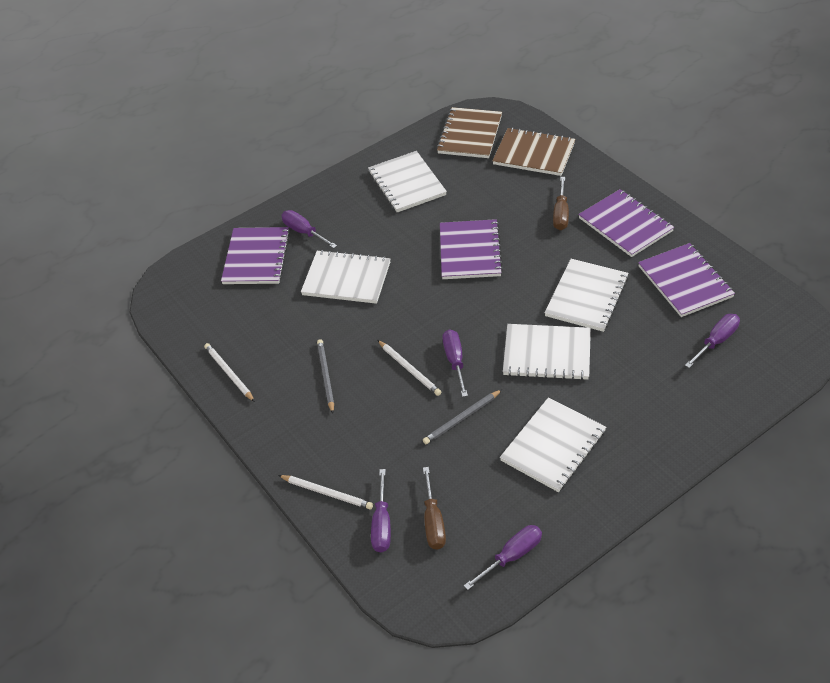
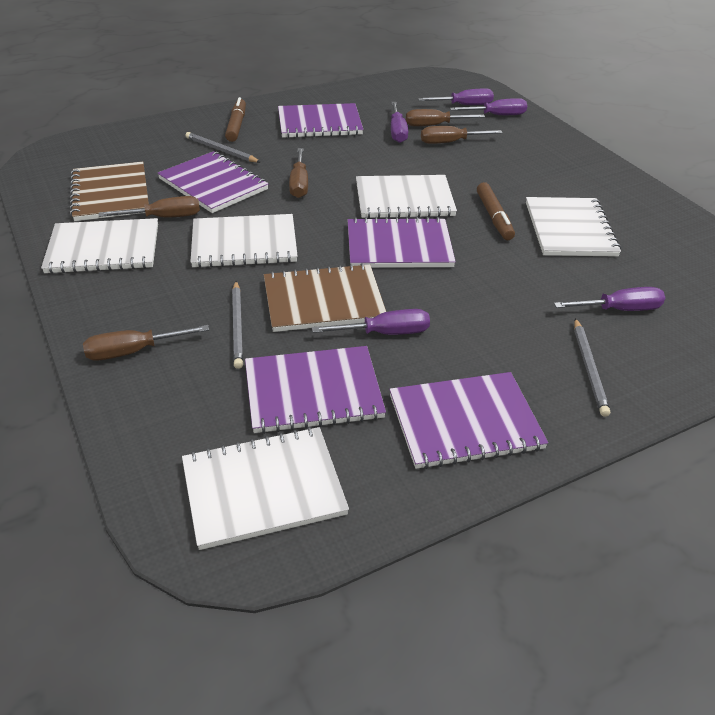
brown marker: none = 0 -> [225,97,246,142] [477,182,515,240] = 2
brown screwdriver: [423,467,446,550] [553,177,569,230] = 2 -> [83,325,209,361] [99,196,200,218] [289,148,308,198] [406,109,485,127] [421,126,503,144] = 5
grey pencil: [317,339,334,413] [423,389,502,444] = 2 -> [185,132,260,163] [232,281,243,369] [574,318,610,417] = 3
purple notebook: [221,227,290,284] [440,219,503,279] [578,189,674,257] [638,243,735,317] = 4 -> [158,151,269,213] [245,346,386,434] [278,103,363,138] [348,217,456,268] [389,372,548,469] = 5
white pencil: [204,343,255,402] [278,475,373,510] [378,340,441,396] = 3 -> none = 0

